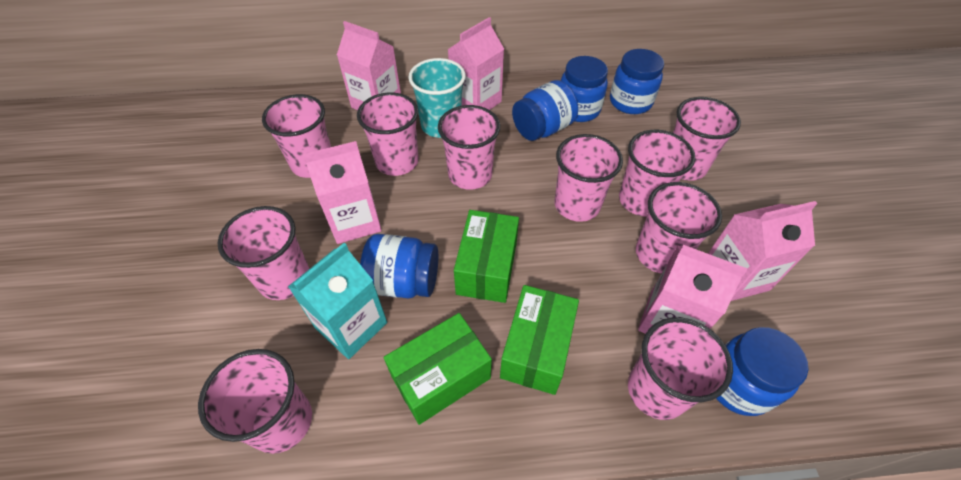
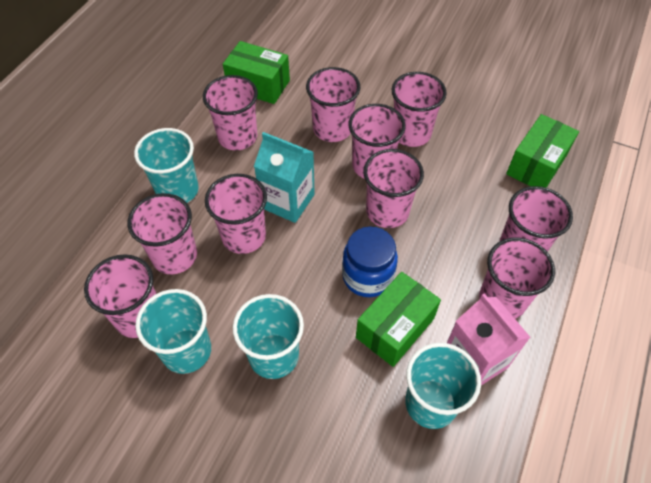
blue jar: [360,234,438,298] [512,80,578,141] [561,56,608,122] [610,49,664,114] [716,327,809,416] = 5 -> [342,227,398,297] = 1
pink carton: [303,141,382,244] [337,21,401,110] [448,17,504,110] [638,245,748,334] [708,201,818,301] = 5 -> [447,293,531,385] = 1
turquoise cup: [409,58,466,138] = 1 -> [134,128,199,203] [135,289,211,374] [233,294,304,379] [405,343,481,429] = 4

